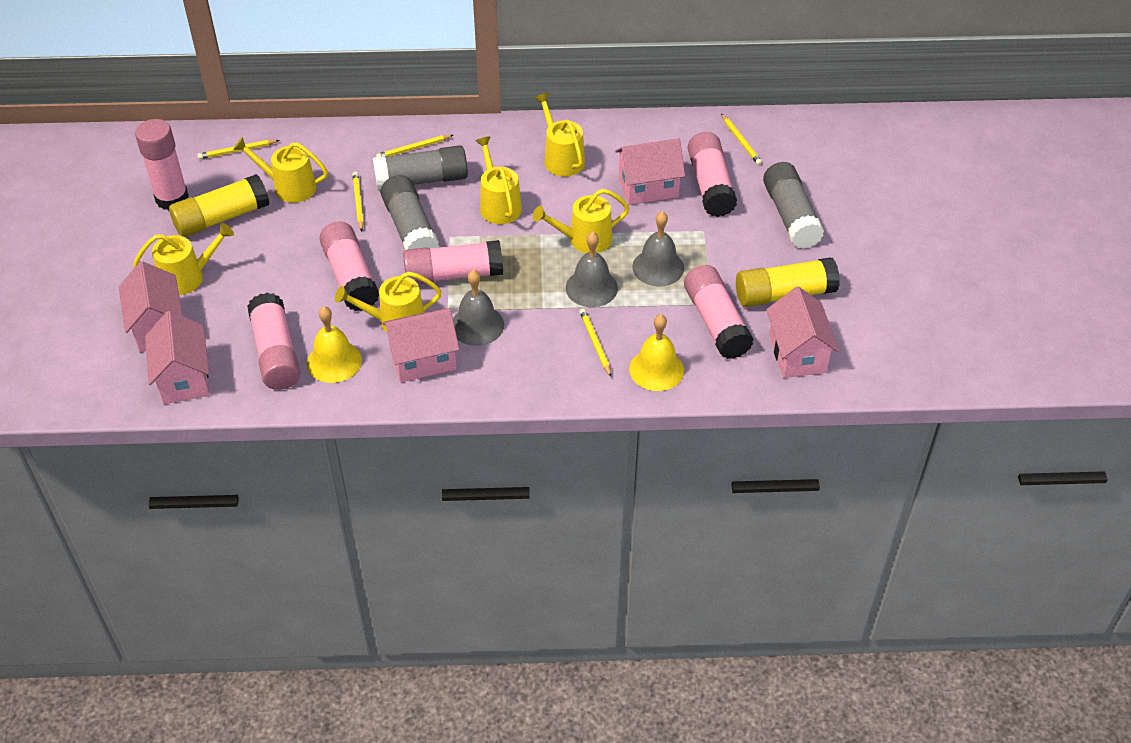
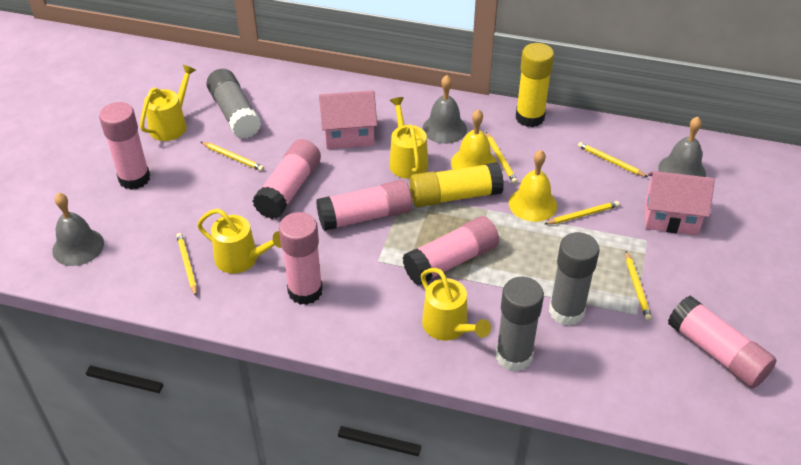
pink house: [119,261,183,352] [145,311,209,404] [382,308,459,382] [615,138,685,205] [766,287,839,378] = 5 -> [319,90,377,149] [645,171,715,235] = 2
yellow pencil: [198,140,279,159] [353,172,364,231] [376,135,453,157] [580,309,611,377] [721,114,762,165] = 5 -> [176,233,197,296] [201,142,264,171] [486,132,518,184] [545,201,619,224] [578,142,648,177] [626,251,652,321] = 6
yellow watering can: [133,223,234,295] [233,137,328,203] [335,272,442,333] [475,136,522,224] [533,189,629,253] [535,92,585,177] = 6 -> [140,65,196,141] [197,209,282,273] [389,97,428,179] [421,268,491,341] = 4

